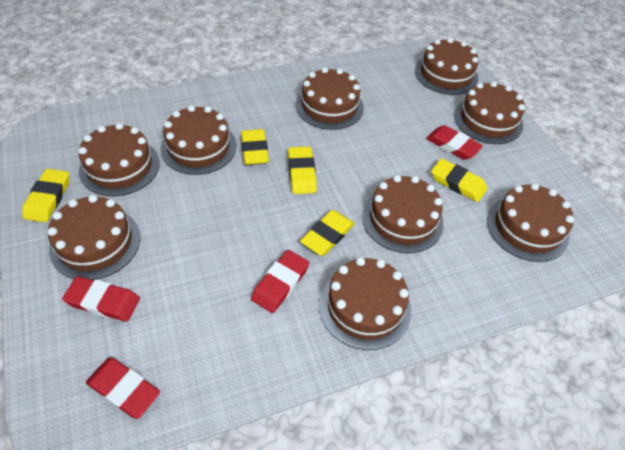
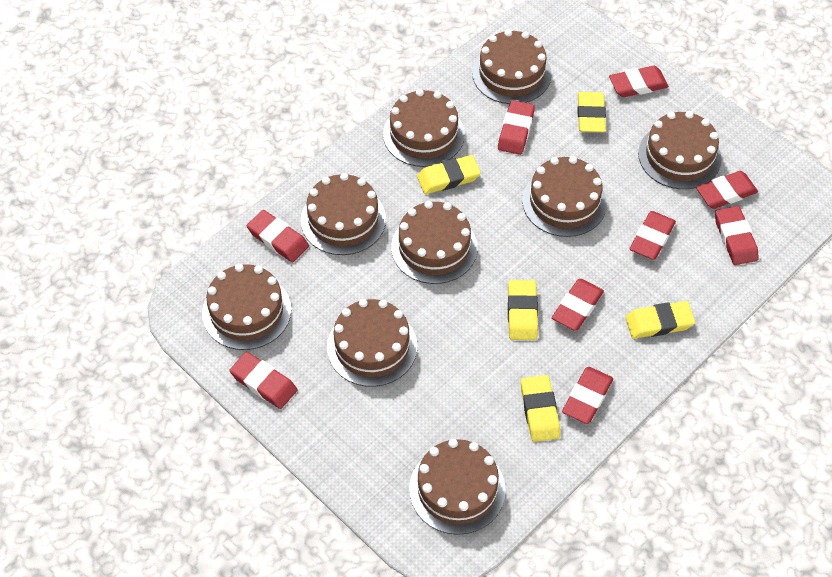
red eraser: [62,276,140,322] [86,358,160,419] [251,250,309,313] [426,125,483,160] = 4 -> [229,352,297,409] [247,210,309,262] [498,100,535,155] [552,279,604,331] [562,367,613,424] [609,66,669,97] [630,211,676,260] [696,171,758,209] [715,206,759,265] = 9

